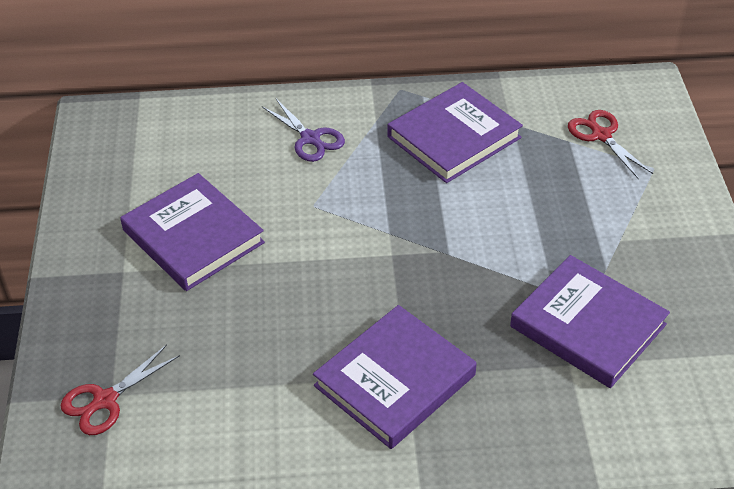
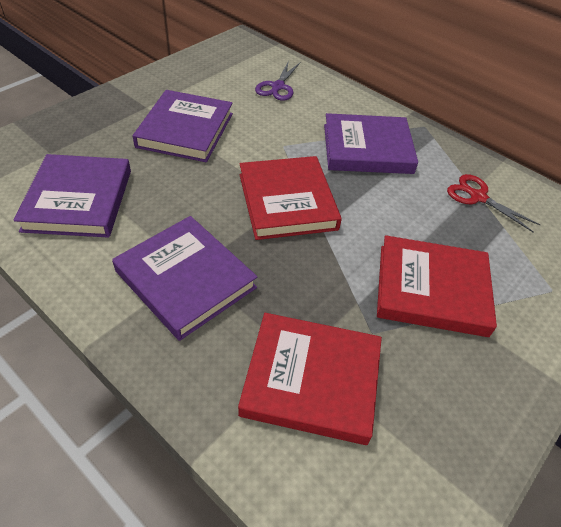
red book: none = 0 -> [238,313,382,445] [240,156,342,240] [377,235,497,337] = 3
red scissors: [60,345,180,435] [568,110,653,180] = 2 -> [447,174,541,233] = 1

